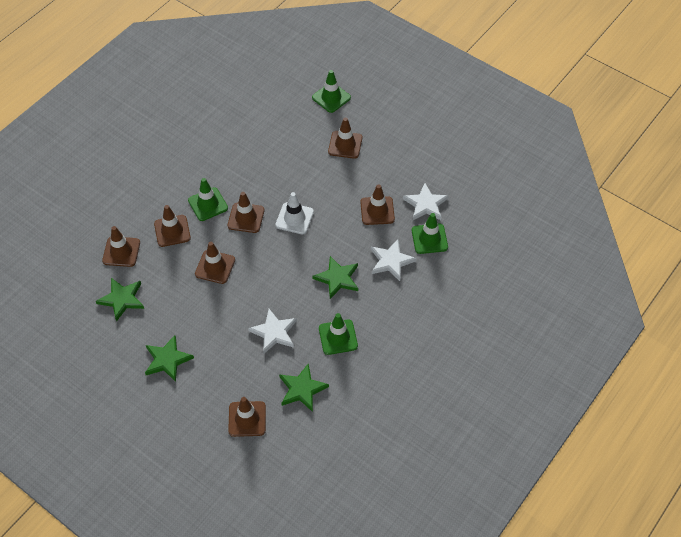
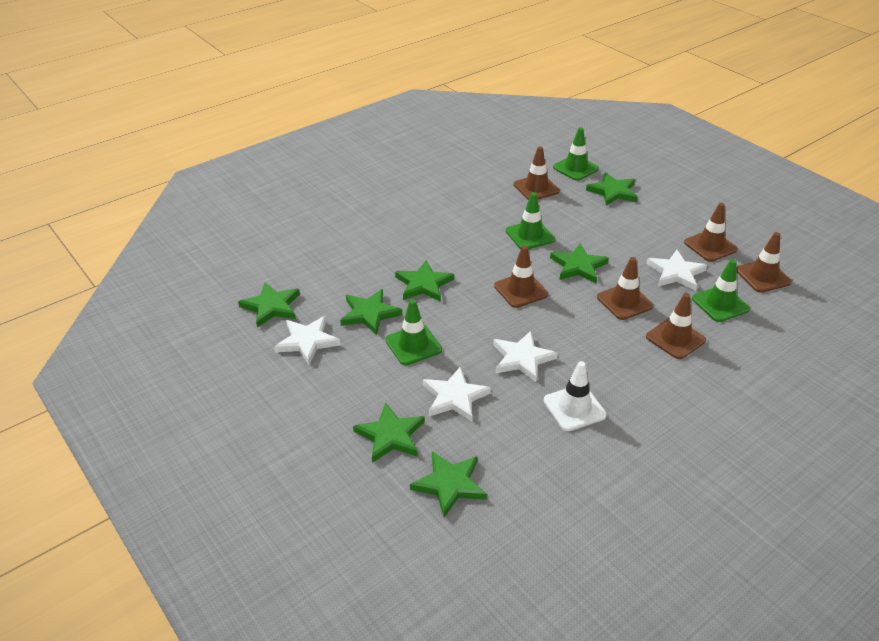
brown traffic cone: [102,226,140,267] [154,205,191,247] [195,242,235,284] [228,192,265,233] [228,397,266,437] [328,118,362,159] [360,184,395,225] = 7 -> [494,246,548,308] [514,146,560,200] [597,257,654,320] [646,293,706,359] [684,203,738,262] [736,232,792,293] = 6
green star: [96,278,144,322] [145,335,194,382] [279,364,329,412] [312,256,358,299] = 4 -> [238,282,300,328] [340,289,402,335] [353,402,425,463] [395,260,454,302] [410,451,487,517] [550,243,609,283] [586,172,638,206] = 7
white star: [248,309,297,353] [371,239,417,281] [403,183,449,220] = 3 -> [274,316,341,365] [423,367,491,421] [493,331,558,382] [647,250,707,291] = 4

